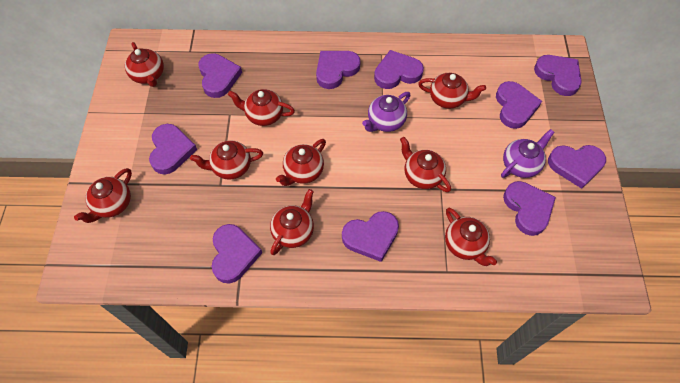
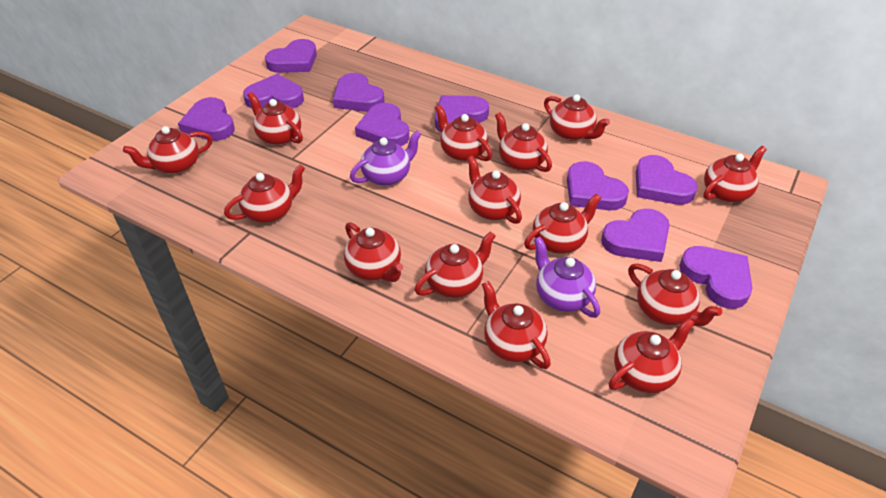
red teapot: [74,168,132,223] [125,42,164,87] [190,140,263,180] [228,89,295,126] [270,189,314,255] [276,139,326,186] [400,137,451,192] [418,73,486,109] [445,208,497,266] = 9 -> [123,126,212,174] [224,165,305,223] [247,92,303,146] [344,222,403,282] [415,231,496,298] [435,105,493,162] [467,156,522,224] [482,281,551,369] [495,112,552,172] [524,193,601,254] [544,94,610,141] [609,318,694,393] [628,264,722,326] [703,146,767,203] = 14

